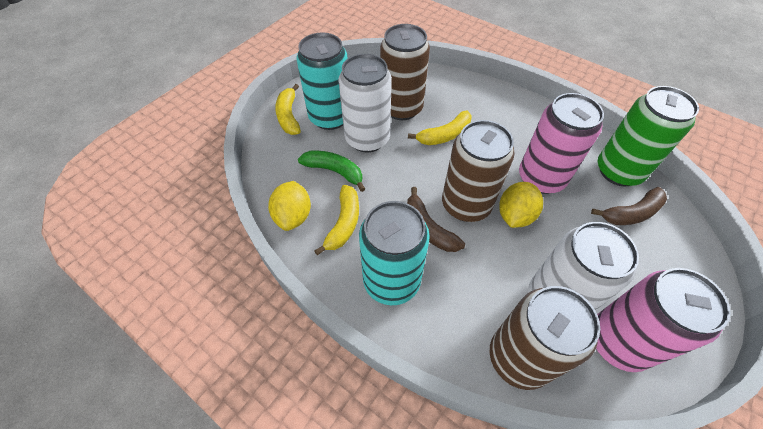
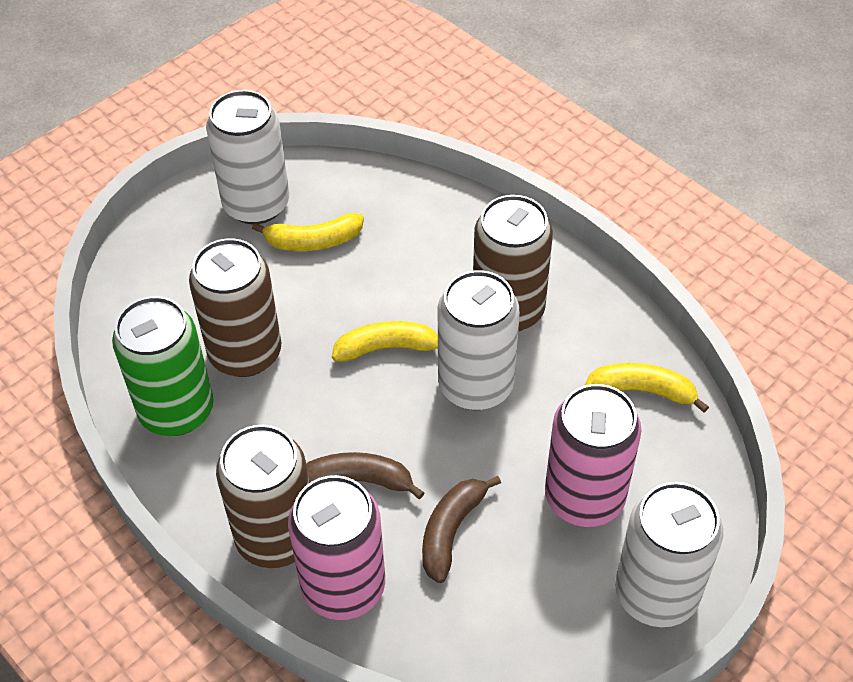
green banana: [298,151,365,192] = 1 -> none = 0
turquoise can: [297,32,348,130] [359,201,430,305] = 2 -> none = 0
white can: [338,54,392,152] [528,222,639,311] = 2 -> [206,90,289,224] [438,270,520,410] [615,482,723,627] = 3
yellow lemon: [268,181,311,231] [499,182,543,228] = 2 -> none = 0

